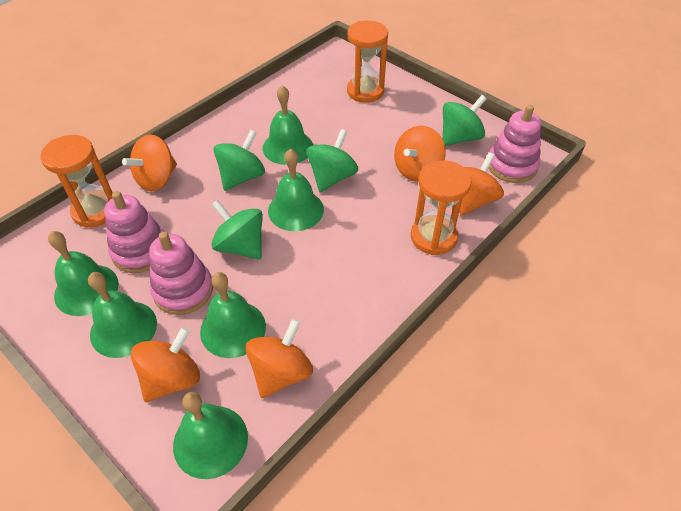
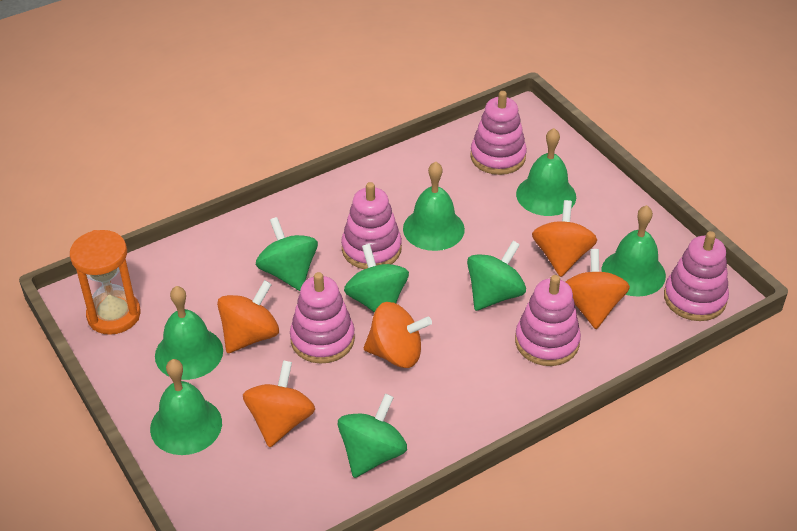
green bell: [48,231,119,316] [88,272,157,358] [173,392,248,479] [200,272,266,358] [262,85,313,165] [268,149,324,231] = 6 -> [150,359,222,455] [155,286,223,380] [403,161,465,251] [516,128,576,216] [601,205,666,297] = 5
orange hourglass: [40,135,113,228] [347,20,388,103] [411,160,472,255] = 3 -> [70,230,141,335] = 1
pink stacking toy: [104,191,164,273] [149,232,213,315] [489,105,541,183] = 3 -> [290,272,355,364] [341,182,402,269] [470,91,527,175] [515,275,581,366] [664,231,729,321] = 5

